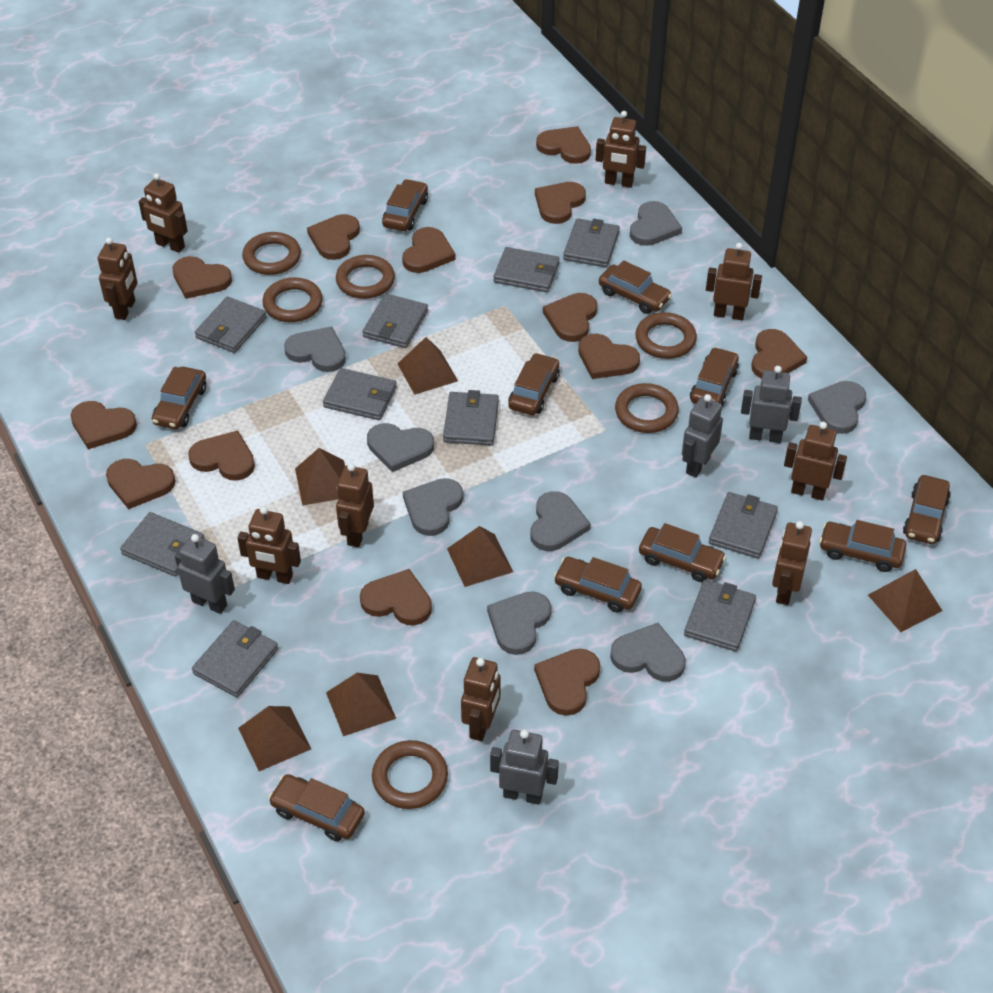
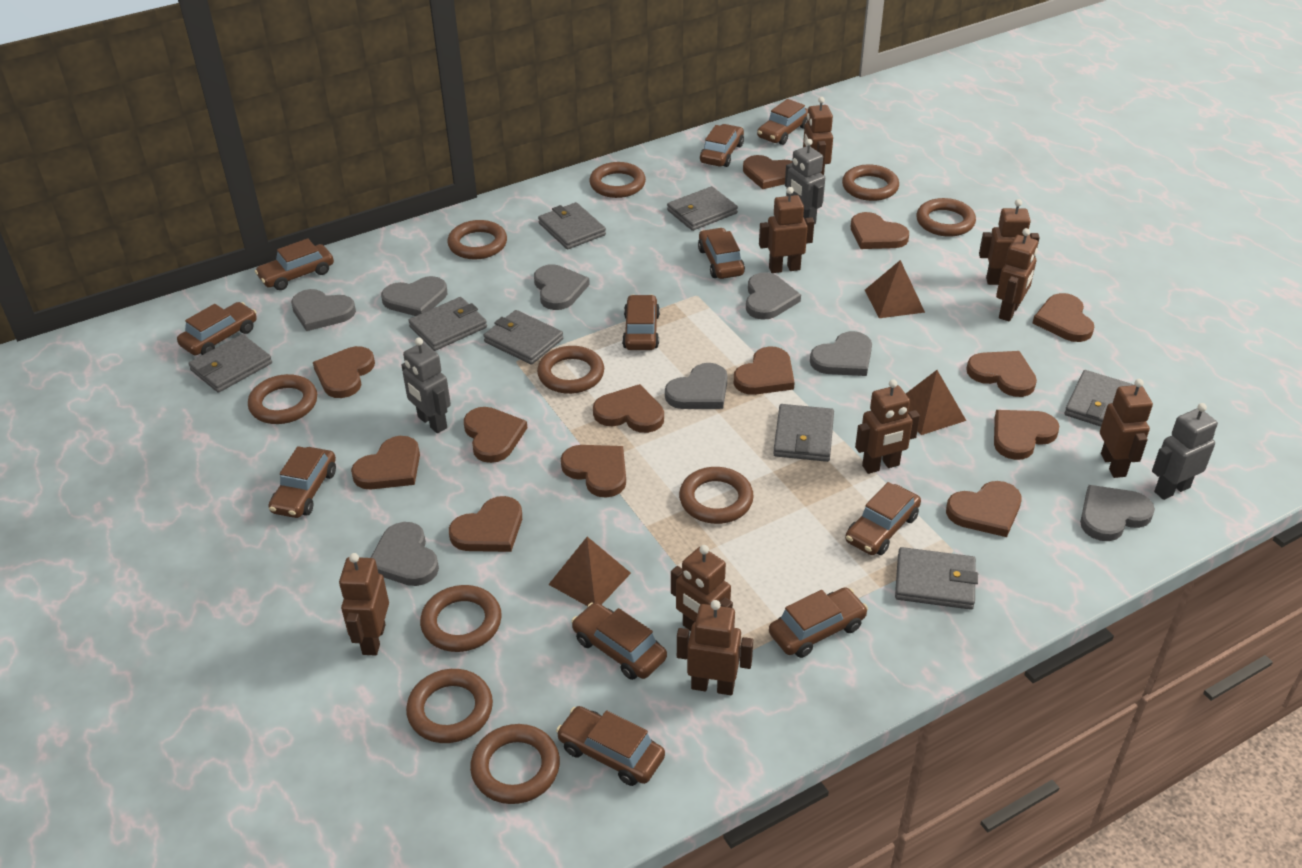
brown car: [152,367,207,429] [268,774,365,841] [382,179,428,231] [508,353,560,415] [553,557,642,613] [599,260,672,314] [639,523,726,582] [690,347,739,407] [819,520,906,572] [903,475,951,544] = 10 -> [177,302,257,355] [255,238,334,290] [268,446,336,518] [556,706,665,786] [571,602,667,680] [622,295,660,350] [698,228,745,279] [700,124,744,167] [757,99,808,145] [769,587,868,658] [845,482,921,555] = 11
brown pyramid: [238,706,311,771] [295,448,345,506] [326,673,396,736] [397,337,458,395] [447,526,513,587] [868,569,942,632] = 6 -> [548,537,631,606] [865,260,925,318] [906,370,966,435] = 3
brown ring: [242,232,301,275] [263,277,323,322] [336,255,395,299] [372,740,448,809] [615,383,679,433] [635,312,697,359] = 6 -> [248,374,317,424] [406,669,493,743] [420,585,502,652] [447,220,507,259] [470,724,560,804] [537,346,604,394] [589,162,646,198] [679,467,754,524] [842,164,899,201] [917,198,976,237] = 10
grey robot: [175,534,235,614] [490,730,559,805] [682,394,723,478] [741,366,802,443] = 4 -> [401,337,451,433] [785,139,825,224] [1152,403,1218,500] = 3
grey wallet: [120,512,205,577] [192,620,278,697] [195,296,267,353] [323,368,397,420] [362,294,428,348] [443,390,499,446] [493,247,560,292] [563,218,620,268] [684,580,756,652] [709,492,778,559] = 10 -> [188,334,272,393] [408,297,487,351] [483,310,563,365] [538,202,606,250] [667,186,738,231] [773,404,834,462] [895,547,978,610] [1064,370,1134,427] = 8

